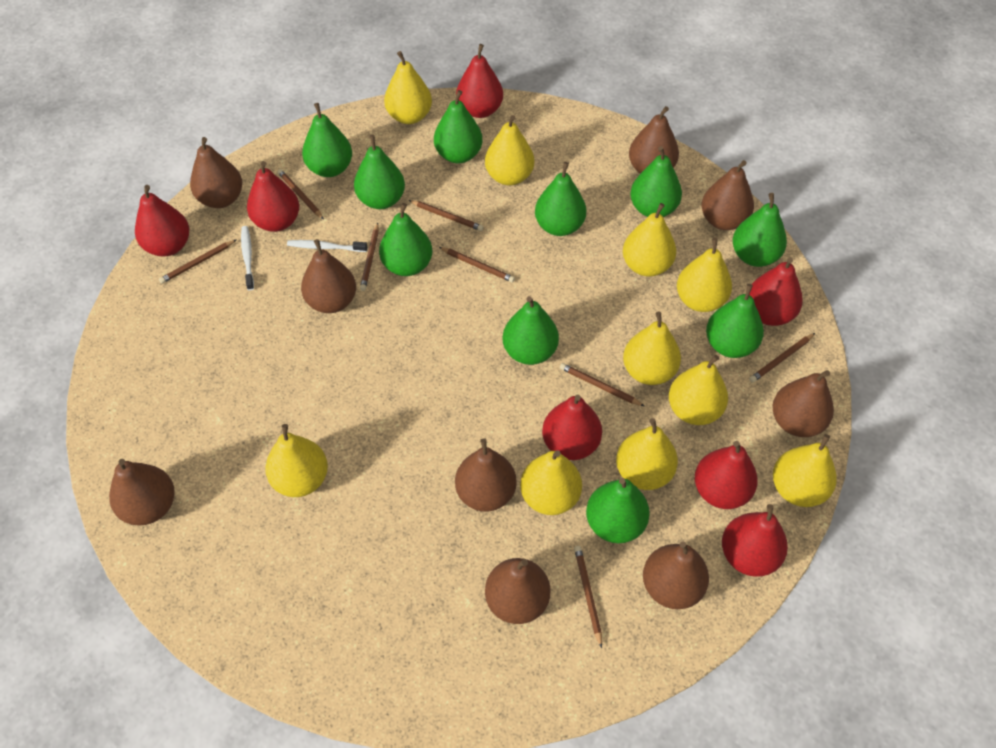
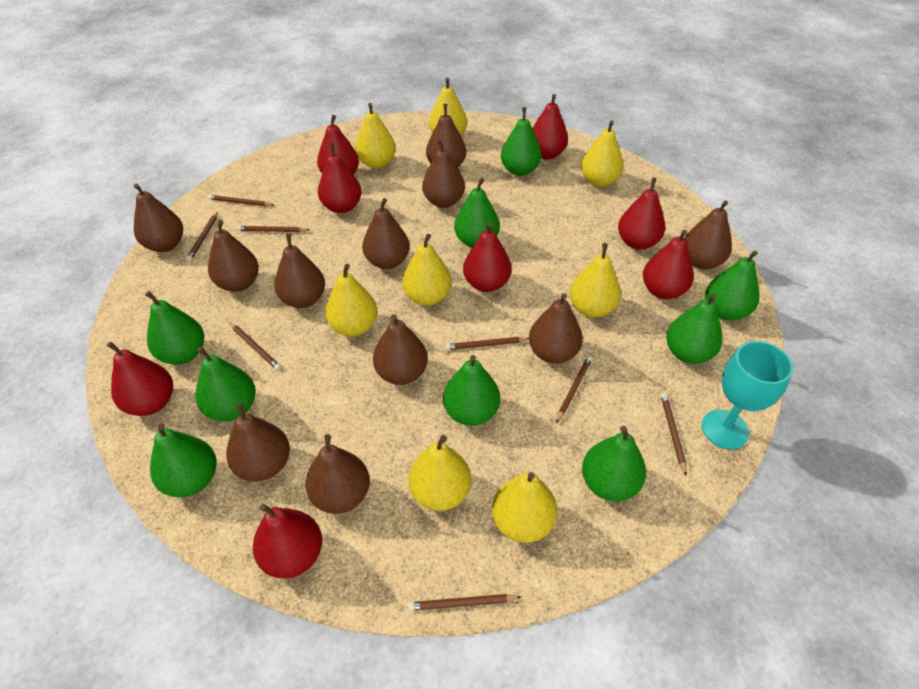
brown pear: [109,459,175,526] [190,137,242,208] [301,239,356,313] [455,438,517,512] [485,558,551,624] [629,106,679,174] [643,541,709,609] [701,160,754,230] [773,370,834,437] = 9 -> [134,184,183,252] [208,220,259,292] [226,403,290,482] [274,234,325,308] [305,434,370,514] [362,198,410,269] [373,314,428,385] [422,139,465,208] [426,104,466,167] [529,293,583,364] [684,200,732,269] = 11
green pear: [302,103,352,177] [354,135,405,209] [379,203,432,276] [434,90,482,163] [502,296,559,365] [535,162,586,236] [586,478,650,543] [630,146,682,217] [706,284,764,358] [733,193,787,267] = 10 -> [145,291,204,364] [150,423,217,497] [196,347,256,421] [443,355,500,426] [454,178,500,248] [501,107,541,176] [582,426,646,501] [666,293,722,364] [705,251,759,321] = 9
red pear: [135,185,189,256] [247,161,299,232] [456,44,503,118] [542,394,602,460] [695,441,758,509] [722,504,788,577] [749,258,803,326] = 7 -> [107,342,173,416] [253,504,322,579] [317,115,359,175] [318,143,362,213] [463,223,512,292] [532,94,568,159] [618,178,665,250] [643,230,694,299] = 8
turquoise goblet: none = 0 -> [702,341,793,449] = 1
white toothbrush: [241,226,254,290] [287,240,367,252] = 2 -> none = 0
yellow pear: [265,424,328,497] [384,51,432,124] [485,115,534,185] [520,450,582,515] [616,418,678,490] [623,203,676,277] [623,312,681,385] [669,355,728,425] [677,238,732,312] [773,434,837,507] = 10 -> [325,264,377,336] [355,103,396,169] [402,234,452,306] [408,435,471,511] [429,78,467,136] [492,472,557,543] [570,243,621,318] [581,120,623,187] = 8

